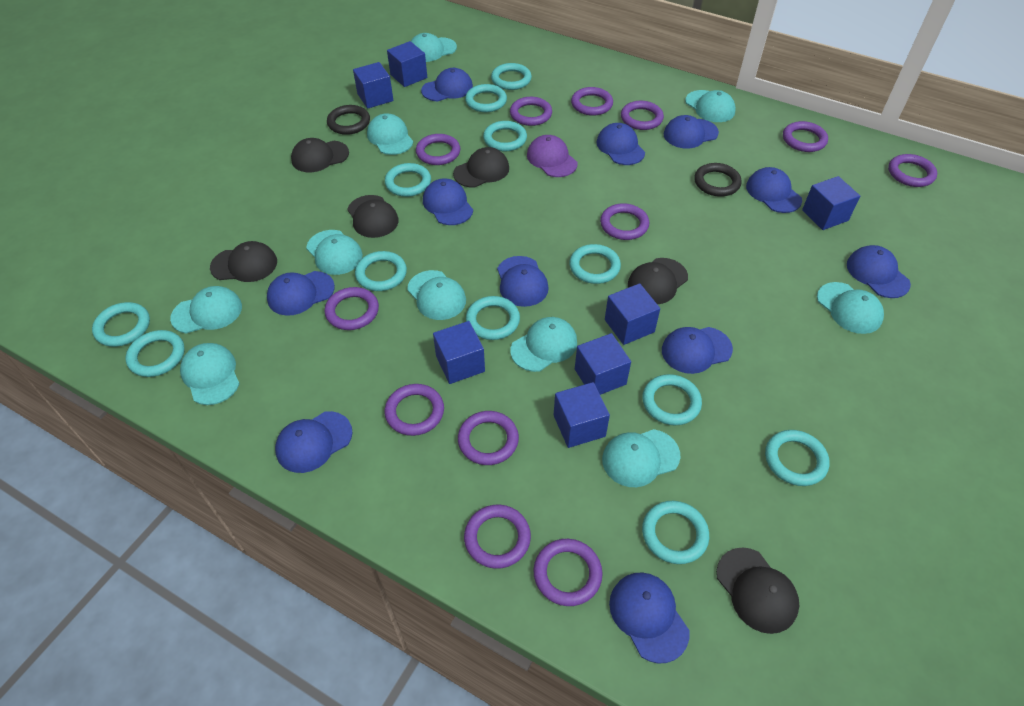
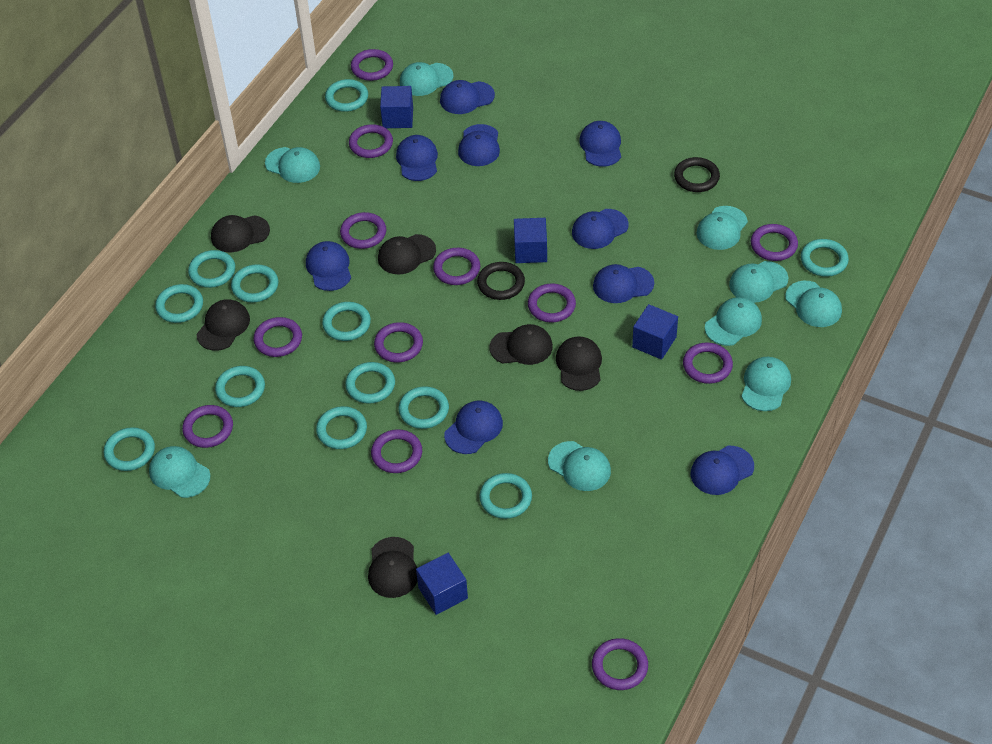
blue cap: [267,271,335,316] [275,411,353,473] [421,68,473,101] [423,178,473,225] [497,256,549,307] [597,123,645,165] [609,572,690,664] [662,327,733,374] [664,115,719,149] [746,167,802,213] [847,245,911,298] = 11 -> [306,241,351,291] [396,135,438,181] [440,80,495,114] [444,401,503,454] [458,124,500,166] [572,209,629,249] [579,121,621,167] [593,264,654,303] [691,446,754,495] = 9
blue cube: [353,62,393,109] [387,41,427,87] [433,321,485,384] [554,382,610,448] [575,333,631,395] [605,283,660,345] [802,176,860,230] = 7 -> [380,86,413,128] [416,553,468,615] [514,218,547,263] [632,304,678,360] = 4
purple cap: [527,135,577,177] = 1 -> none = 0
turquoise cap: [170,286,242,333] [180,343,240,405] [306,230,363,275] [367,113,413,155] [407,270,466,320] [411,33,457,62] [510,317,577,372] [602,429,681,487] [685,90,736,122] [817,282,884,334] = 10 -> [149,446,210,498] [265,147,320,183] [400,62,453,96] [548,441,611,491] [697,206,748,250] [705,297,762,346] [729,261,788,303] [742,357,791,411] [785,281,842,327] = 9

